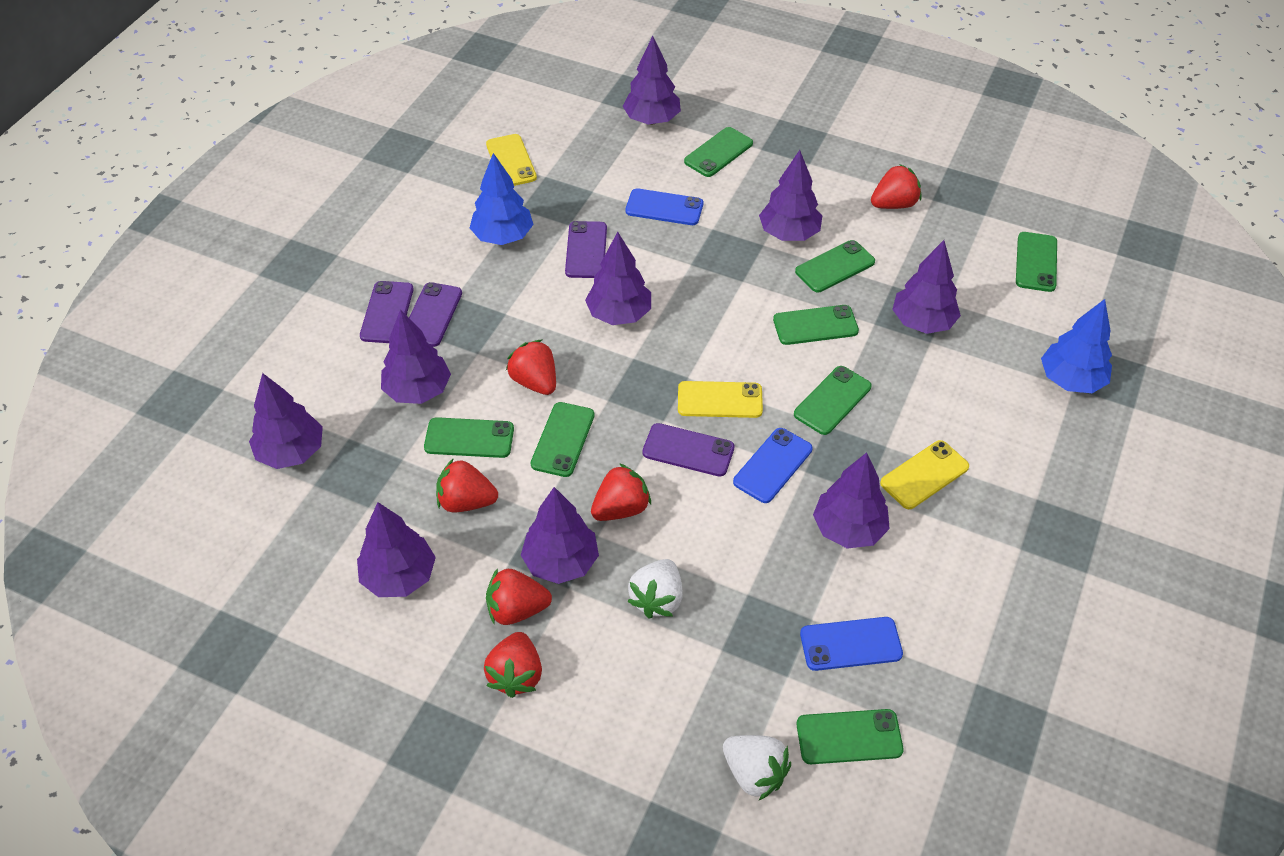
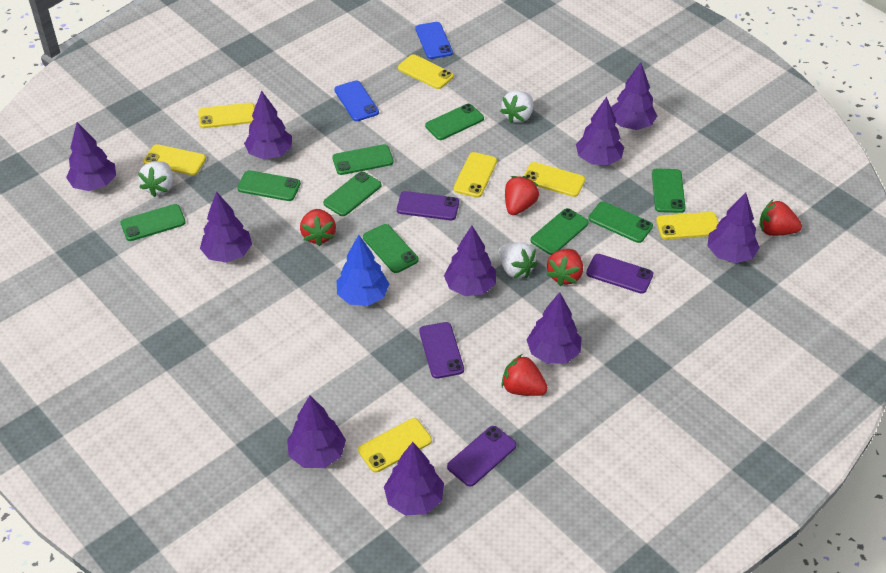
blue phone: [625,188,703,225] [733,428,813,503] [800,617,903,671] = 3 -> [334,80,379,121] [415,22,453,59] = 2
blue tree: [470,153,534,245] [1041,299,1112,393] = 2 -> [337,235,389,306] = 1
green phone: [424,417,514,458] [531,402,594,477] [684,127,753,177] [773,305,859,345] [794,366,872,435] [795,240,875,292] [797,709,904,764] [1016,232,1057,292] = 8 -> [121,204,186,241] [237,170,301,201] [323,172,382,216] [332,144,394,175] [363,224,419,273] [425,104,484,140] [531,208,589,255] [588,202,653,243] [652,169,686,213] = 9
purple tree: [249,373,323,469] [357,502,436,597] [381,309,451,404] [521,487,599,584] [585,232,651,325] [623,36,681,125] [759,150,822,241] [813,453,890,549] [892,240,961,334] = 9 -> [66,122,116,191] [200,191,252,263] [244,91,292,159] [287,395,346,468] [384,442,444,516] [444,225,496,296] [527,292,582,364] [576,97,624,165] [611,62,657,130] [707,192,760,263] = 10
red strawberry: [436,458,498,512] [484,632,542,698] [486,568,552,625] [506,340,556,395] [591,463,651,521] [871,164,922,209] = 6 -> [300,209,336,246] [501,354,548,396] [505,176,539,215] [546,249,583,286] [759,200,802,236] = 5
white strawberry: [627,559,683,618] [723,735,791,800] = 2 -> [138,161,173,197] [499,243,538,278] [500,91,533,123] = 3
yellow phone: [486,134,537,186] [678,381,763,418] [880,440,969,509] = 3 -> [144,144,206,175] [198,103,255,128] [358,418,432,473] [398,54,454,89] [454,152,497,198] [524,162,585,197] [656,212,719,239] = 7

